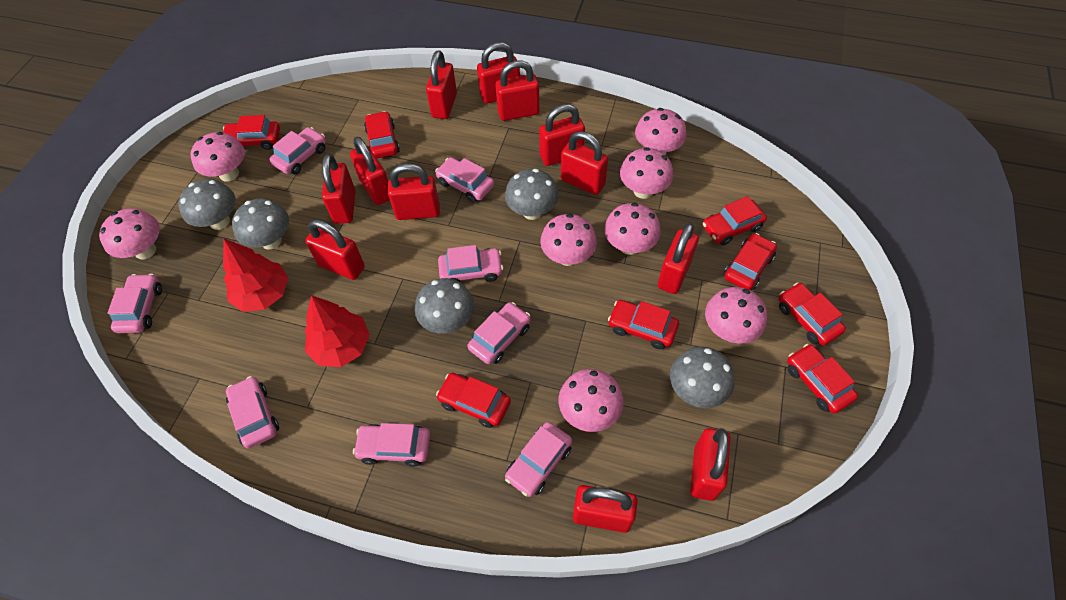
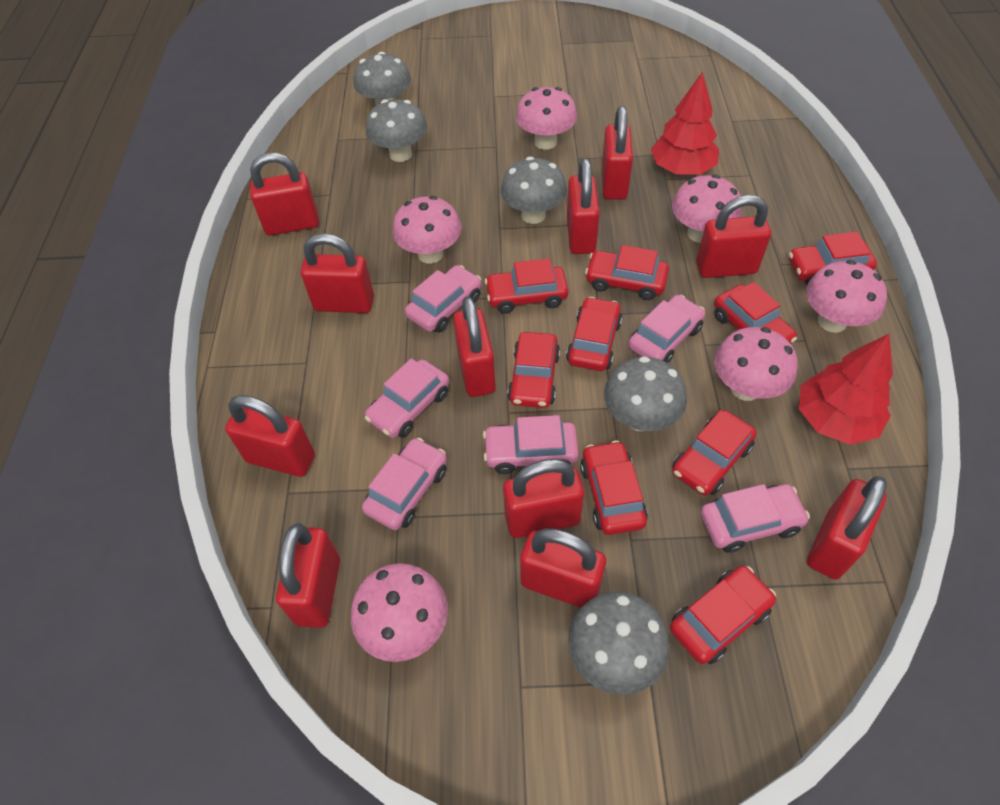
pink car: [108,274,162,333] [226,376,279,448] [269,127,326,175] [353,423,430,467] [435,157,494,202] [438,245,503,282] [467,302,531,364] [505,422,572,497] = 8 -> [362,438,447,530] [365,359,449,438] [405,265,482,333] [483,415,579,474] [628,295,705,363] [701,484,810,553] = 6
pink mushroom: [99,209,160,260] [191,132,245,182] [540,214,597,266] [559,369,624,432] [604,203,661,255] [620,147,673,199] [635,108,687,155] [705,287,767,343] = 8 -> [351,563,448,662] [393,196,461,264] [516,87,577,150] [672,175,742,243] [714,327,797,401] [806,260,887,333] = 6
red car: [223,115,280,150] [364,111,400,158] [436,373,511,428] [608,300,679,349] [703,196,767,246] [724,233,777,290] [779,283,846,346] [787,344,858,413] = 8 -> [485,258,568,314] [507,332,560,408] [566,297,622,371] [580,441,648,535] [585,245,669,300] [670,566,776,664] [672,410,757,495] [714,282,797,344] [789,232,877,285] = 9
red padlock: [305,219,365,280] [322,154,356,224] [350,137,390,205] [388,163,440,220] [426,50,457,119] [477,42,520,104] [495,60,539,121] [539,104,585,166] [561,131,608,195] [573,485,638,533] [658,223,699,294] [690,428,731,501] = 12 -> [225,395,315,477] [250,153,319,235] [276,523,340,628] [301,233,374,313] [453,296,496,397] [503,459,584,538] [520,528,606,608] [567,158,600,254] [602,106,633,200] [696,195,771,278] [807,476,887,580] = 11

